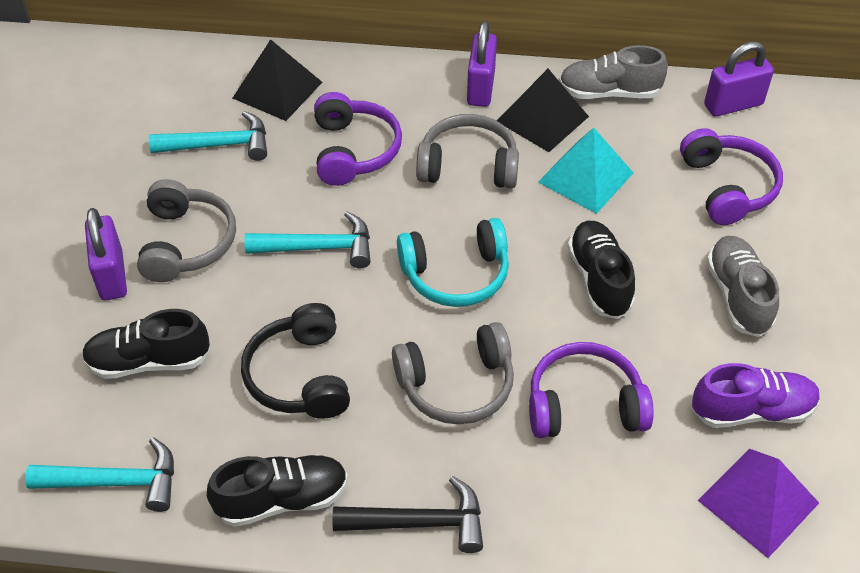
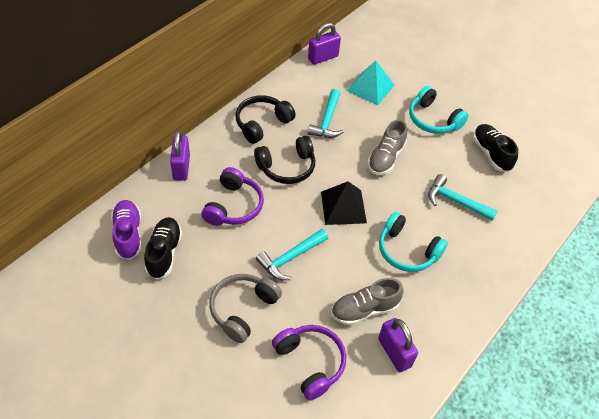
black hammer: [332,476,483,553] = 1 -> none = 0
black headphones: [241,303,350,419] = 1 -> [236,95,296,144] [254,136,315,184] = 2
black pyramid: [233,39,322,121] [497,69,589,152] = 2 -> [321,181,367,225] = 1
black shoe: [82,309,210,379] [207,455,348,527] [567,221,635,319] = 3 -> [144,217,182,279] [473,124,518,172] = 2
grey headphones: [137,179,236,282] [392,322,514,424] [416,114,519,189] = 3 -> [209,274,282,343] = 1
purple headphones: [314,92,402,186] [529,342,654,438] [680,128,783,225] = 3 -> [201,167,264,226] [272,325,347,400] = 2
purple pyramid: [698,449,819,558] = 1 -> none = 0
turquoise headphones: [397,218,509,307] = 1 -> [379,212,448,272] [409,86,468,134] = 2

